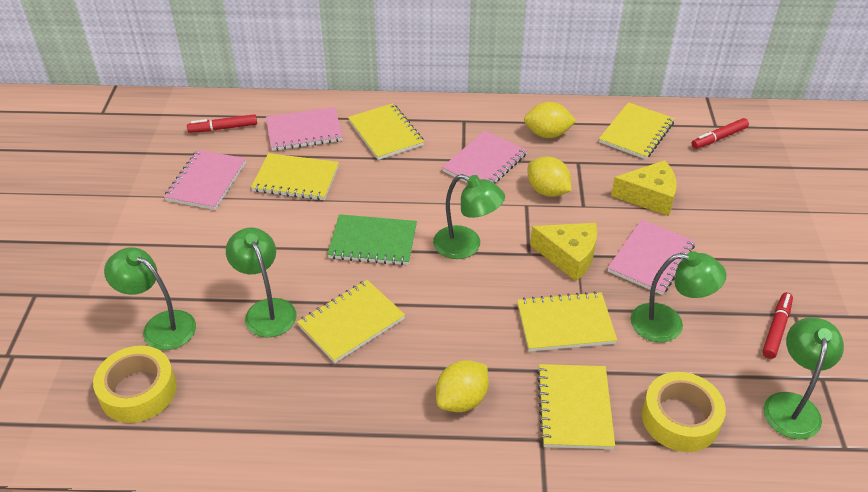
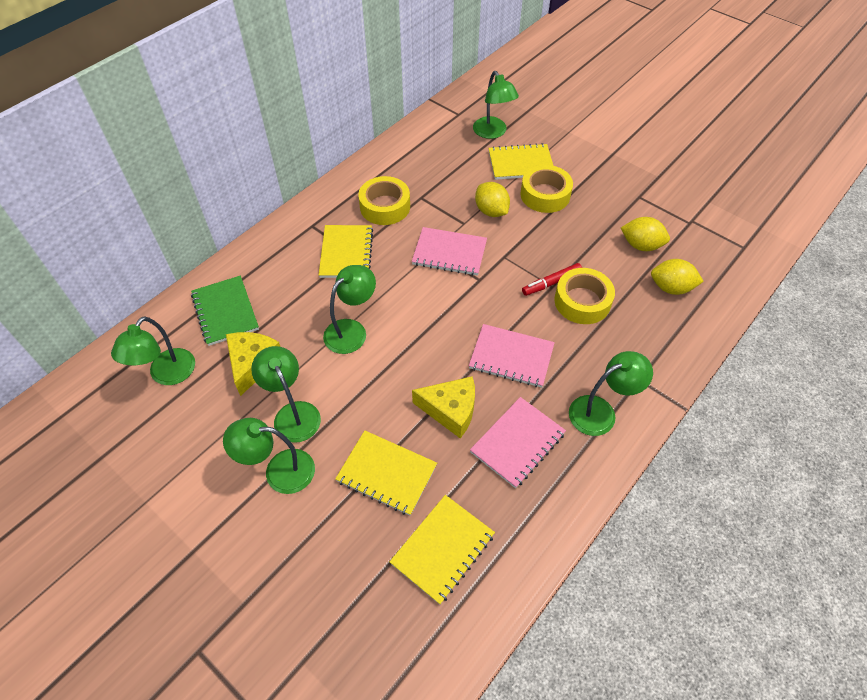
green lamp: [104,247,196,350] [226,228,296,337] [433,174,505,259] [630,251,727,342] [763,317,844,440] = 5 -> [111,316,195,385] [223,418,315,494] [251,346,321,443] [323,265,376,354] [473,71,519,139] [569,351,653,436] = 6
pink notebook: [164,150,246,210] [266,107,343,151] [442,131,527,184] [608,219,695,295] = 4 -> [412,227,487,276] [469,324,555,388] [470,397,566,488] = 3
red marker: [187,114,257,133] [692,118,749,149] [762,292,793,359] = 3 -> [522,263,582,296] = 1
yellow notebook: [251,153,339,200] [297,280,405,363] [348,103,424,160] [517,291,617,352] [537,364,615,449] [599,102,675,159] = 6 -> [319,225,373,278] [335,430,437,516] [389,495,495,605] [489,143,553,180] = 4
yellow tape: [93,346,177,423] [642,372,726,452] = 2 -> [358,176,410,225] [520,165,573,213] [554,268,615,324] = 3

